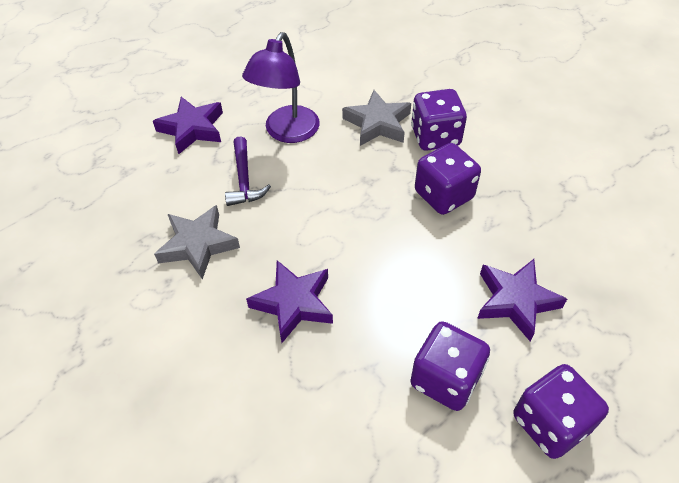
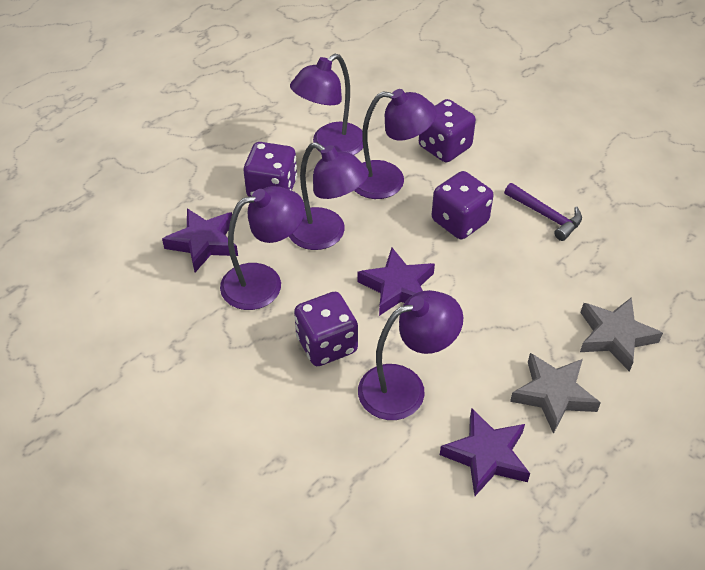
purple lamp: [242,32,320,143] = 1 -> [220,186,305,310] [289,142,369,250] [290,54,363,155] [354,89,437,199] [358,290,463,420] = 5

